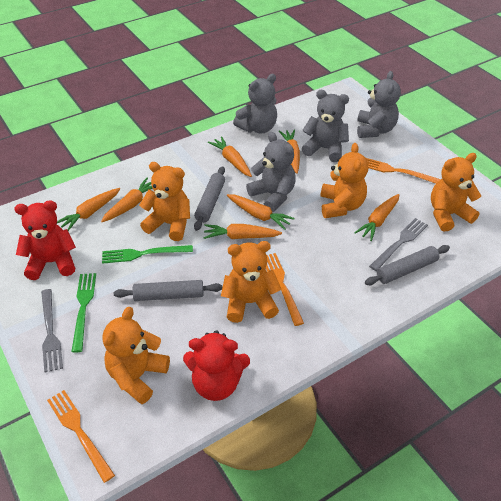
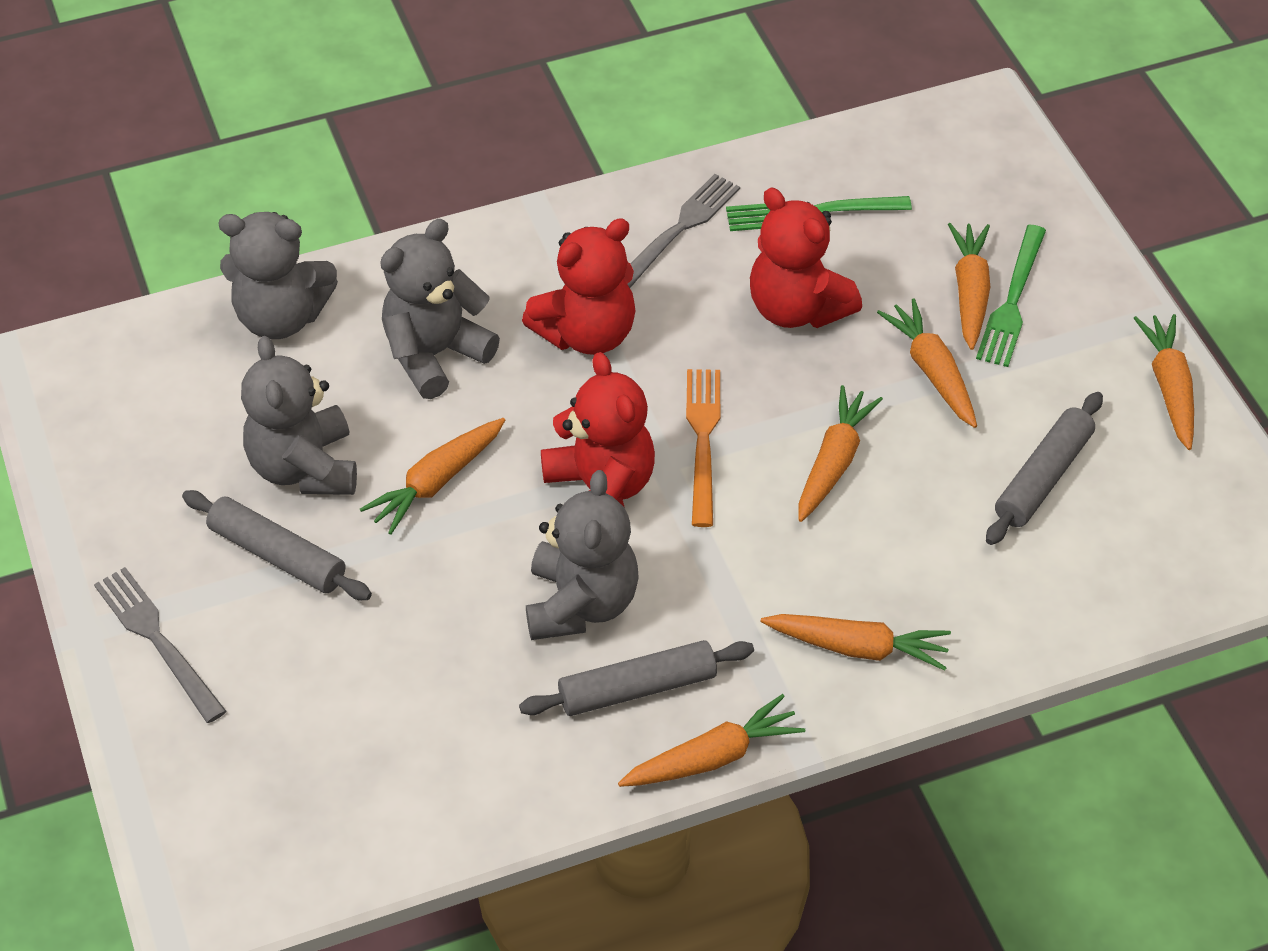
orange fork: [47,390,115,483] [266,253,304,326] [366,158,440,184] = 3 -> [686,369,721,527] = 1
orange teddy bear: [103,307,170,404] [139,162,190,241] [221,241,281,323] [320,143,368,218] [431,153,481,231] = 5 -> none = 0
red teddy bear: [14,200,76,280] [183,330,250,401] = 2 -> [522,218,635,355] [541,352,655,507] [750,187,862,328] = 3

